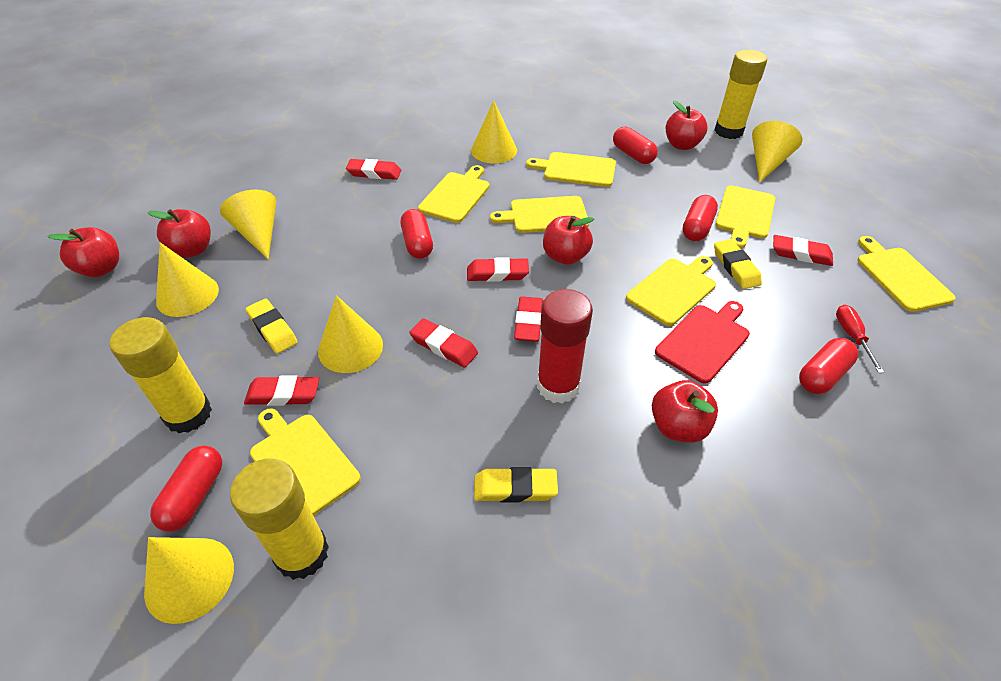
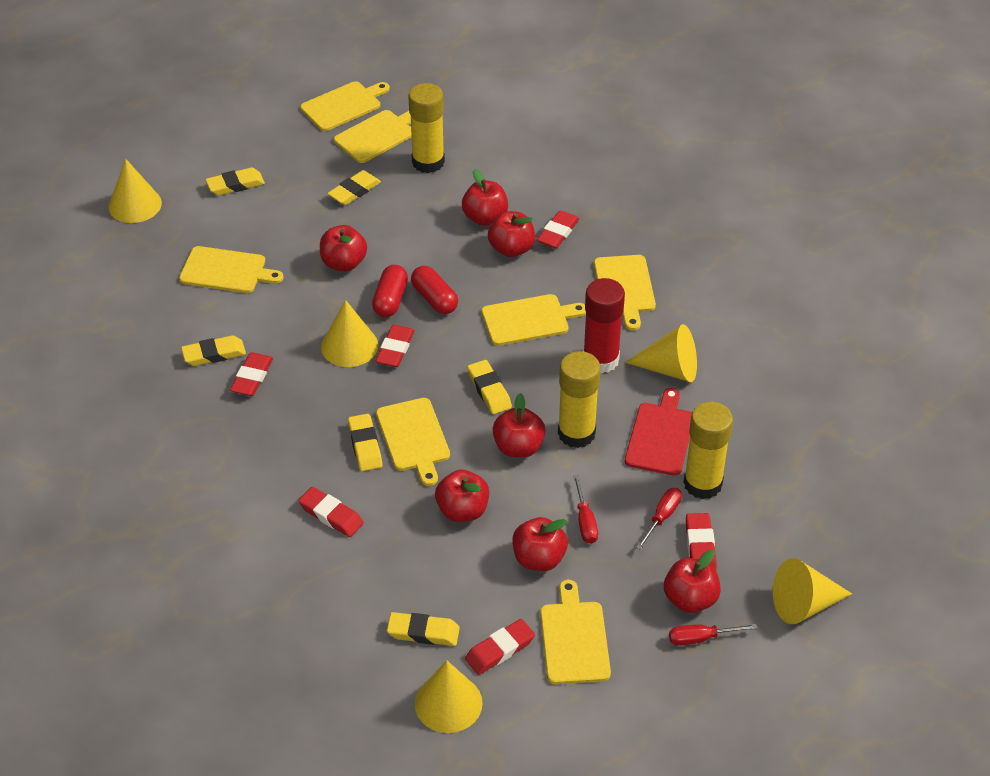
red apple: [47,227,119,277] [147,209,211,258] [543,216,594,265] [652,380,718,443] [666,101,708,150] = 5 -> [320,225,367,271] [435,469,489,522] [462,169,508,226] [488,211,535,257] [493,393,545,458] [512,517,568,571] [664,550,721,613] = 7
red capsule: [150,446,222,531] [401,209,433,259] [613,126,658,164] [683,195,718,241] [799,338,858,394] = 5 -> [372,265,408,317] [411,266,458,314] = 2
red screwdriver: [836,305,884,373] = 1 -> [573,475,598,544] [636,488,682,550] [669,624,758,646] = 3
yellow cone: [144,537,234,624] [156,243,219,317] [220,190,277,259] [318,295,383,373] [471,100,517,163] [752,121,802,182] = 6 -> [108,159,162,223] [321,300,378,367] [415,661,483,733] [625,324,697,382] [773,558,852,624] = 5
yellow eraser: [246,299,298,354] [474,467,558,503] [714,239,762,289] = 3 -> [181,335,246,366] [205,167,265,195] [327,170,381,205] [348,414,383,471] [387,612,460,646] [467,360,512,414] = 6

